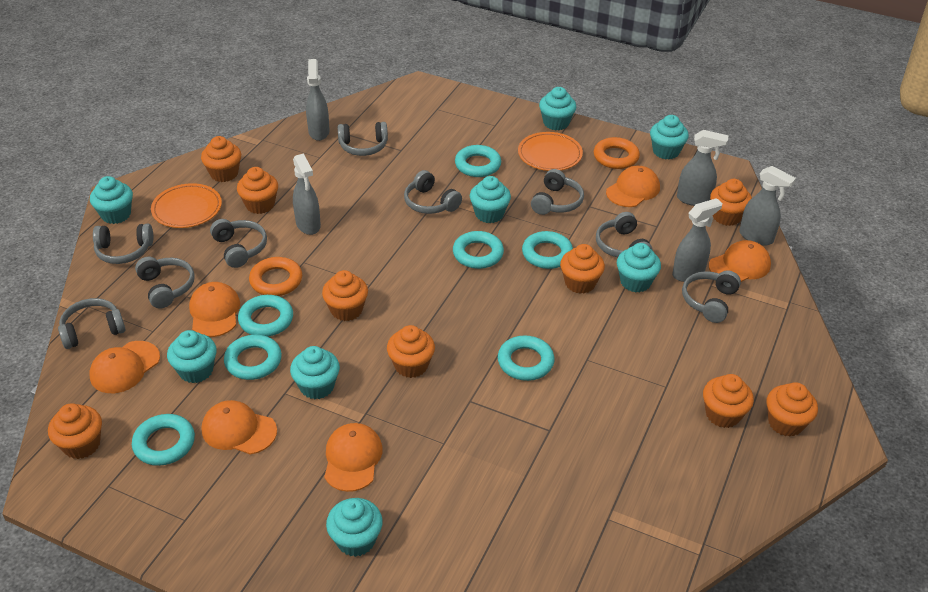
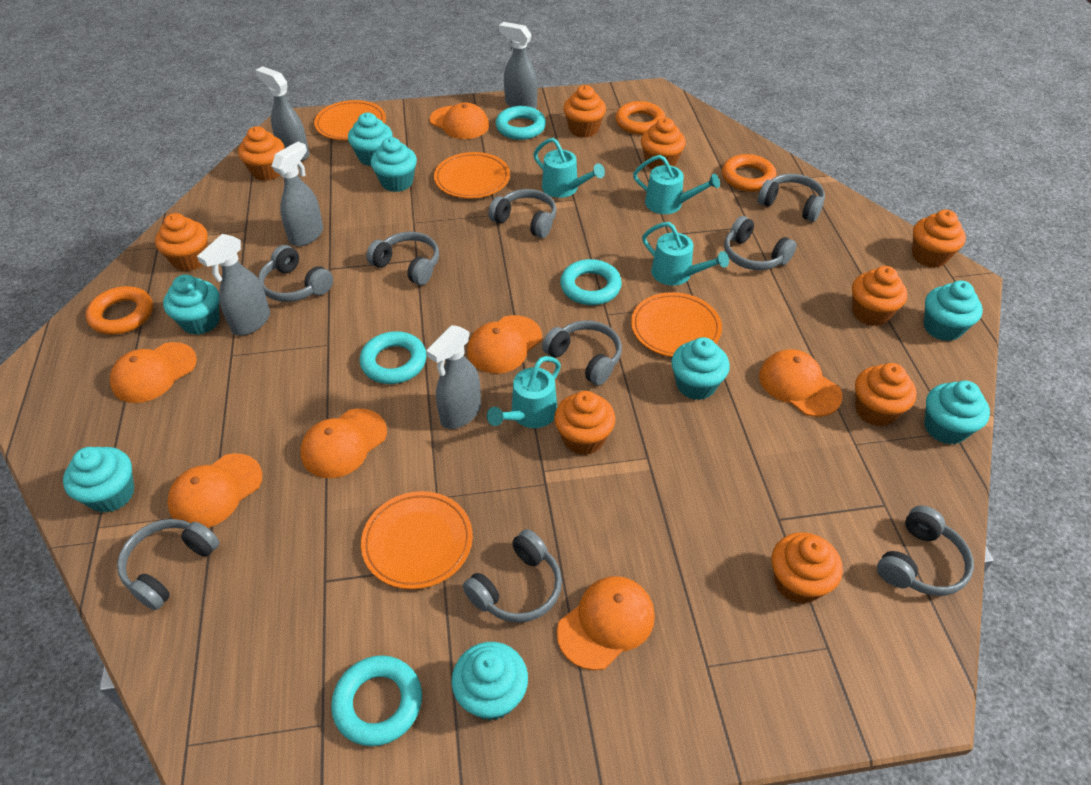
orange cap: [89,341,160,393] [189,282,240,337] [202,400,277,455] [324,423,383,492] [606,166,660,207] [709,240,771,282] = 6 -> [110,342,197,403] [167,453,262,528] [301,408,387,478] [430,102,489,139] [467,315,542,374] [557,576,655,670] [759,349,842,417] = 7
orange plate: [151,183,222,228] [518,132,583,171] = 2 -> [314,100,386,140] [361,491,473,589] [434,152,510,198] [631,292,722,357] = 4
orange ring: [249,257,302,296] [594,137,640,169] = 2 -> [86,286,153,335] [615,101,666,135] [722,154,776,192] = 3
turquoise ring: [132,414,195,466] [224,335,282,380] [238,295,293,337] [453,231,504,269] [455,145,501,177] [498,335,555,381] [522,231,573,269] = 7 -> [331,655,422,746] [360,331,427,384] [496,106,546,140] [560,259,622,305] = 4
turquoise watering can: none = 0 -> [487,356,561,428] [533,138,605,198] [633,155,720,214] [642,222,729,286] = 4

